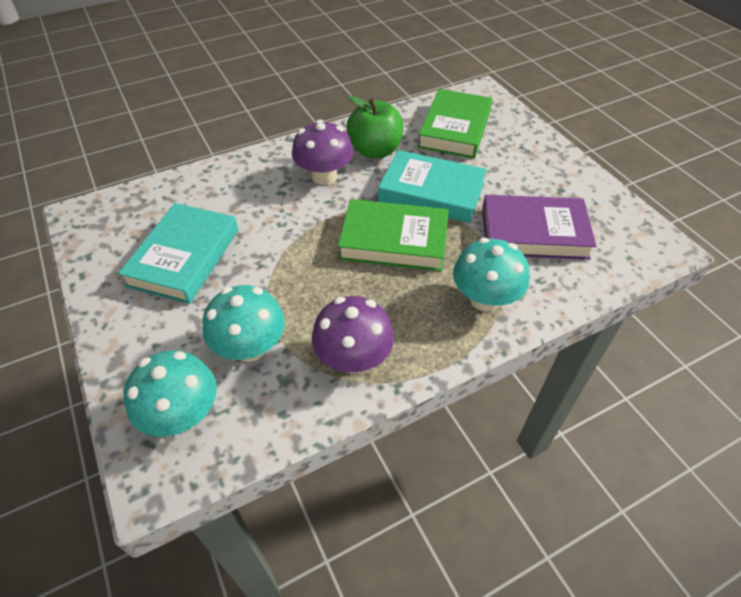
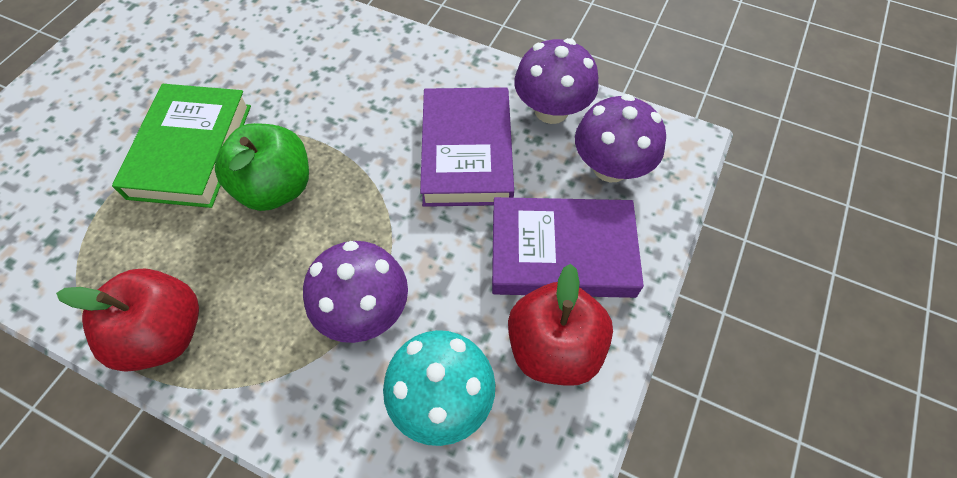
green book: [338,199,449,271] [418,89,493,159] = 2 -> [112,84,251,208] = 1
purple book: [482,195,596,260] = 1 -> [420,87,514,207] [492,197,644,298] = 2
purple mushroom: [292,120,353,185] [312,296,394,373] = 2 -> [303,241,408,343] [514,38,599,124] [575,94,666,182] = 3
red apple: none = 0 -> [56,269,199,371] [508,264,613,386] = 2
turquoise book: [118,203,238,304] [378,150,487,223] = 2 -> none = 0
turquoise mushroom: [123,351,217,437] [202,285,285,362] [453,238,529,312] = 3 -> [383,330,495,446] = 1

